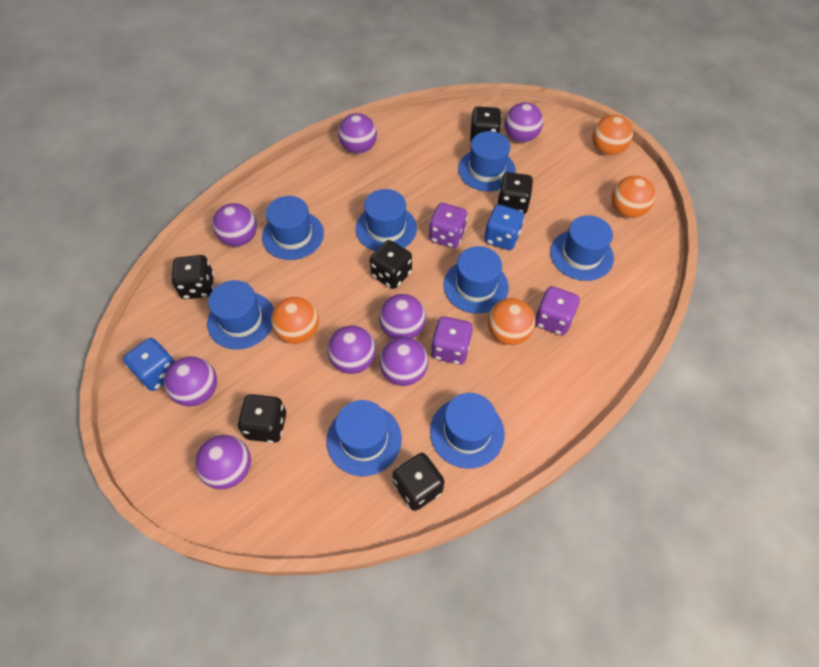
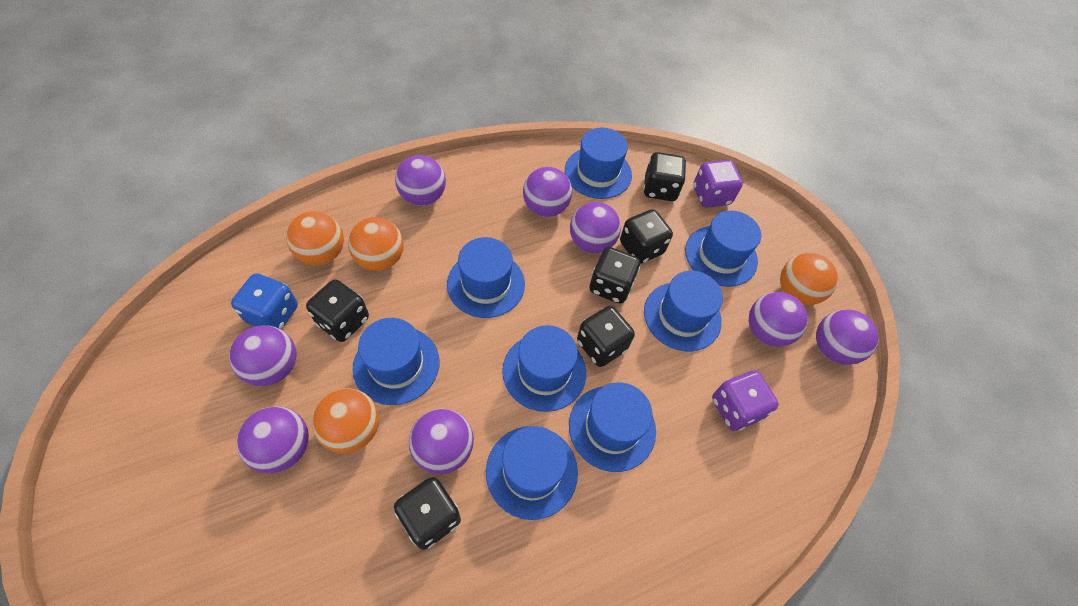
blue dice: [123,338,175,391] [484,205,524,250] = 2 -> [231,273,298,330] = 1
purple dice: [429,203,467,248] [431,316,473,365] [535,286,580,335] = 3 -> [693,160,743,208] [712,370,779,431] = 2

